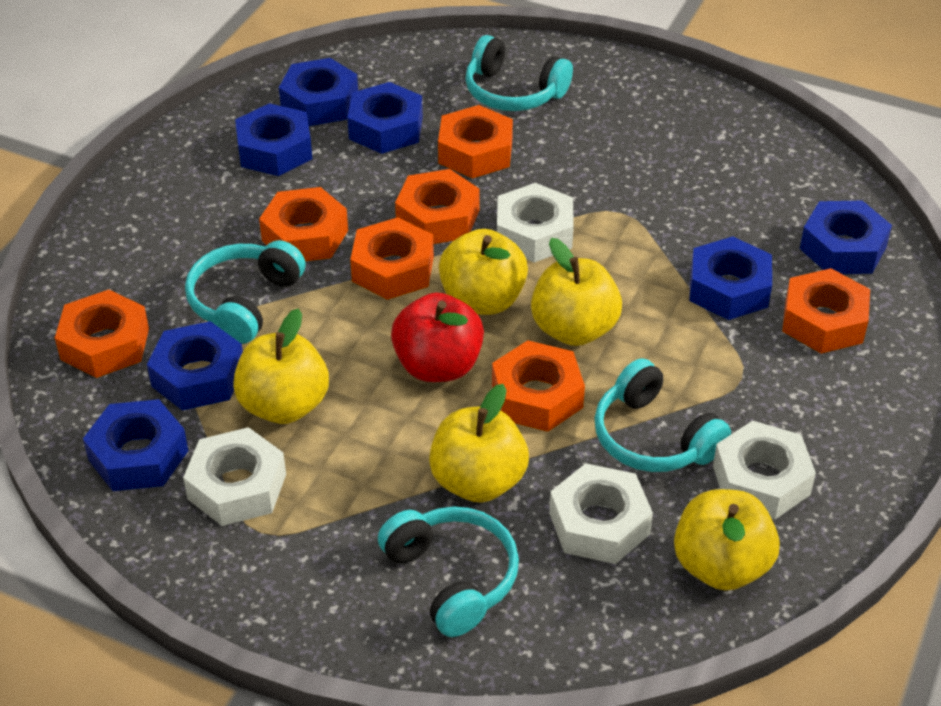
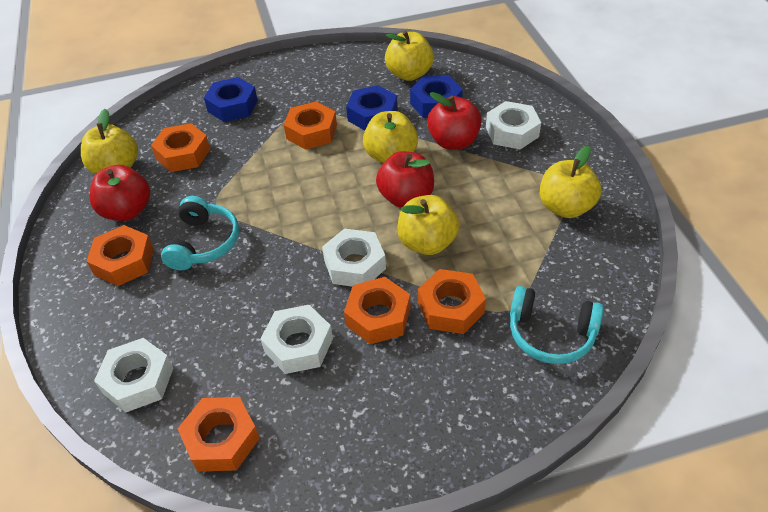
blue nut: [83,399,188,491] [147,321,243,411] [235,103,312,176] [279,58,358,126] [347,82,423,154] [689,236,772,320] [800,201,892,274] = 7 -> [204,77,258,122] [346,85,398,131] [410,76,463,118] = 3
orange nut: [55,290,149,378] [259,187,348,261] [350,217,434,300] [395,169,480,244] [438,105,513,179] [492,340,585,432] [782,268,870,354] = 7 -> [86,225,154,286] [151,123,211,172] [178,397,260,472] [284,101,337,150] [344,277,410,344] [418,269,486,334] = 6
red apple: [391,293,484,382] = 1 -> [90,165,150,221] [376,151,434,208] [427,92,482,150] = 3
turquoise headphones: [185,240,306,344] [378,507,519,637] [465,35,573,111] [594,358,731,472] = 4 -> [161,196,239,270] [510,286,604,364] = 2

